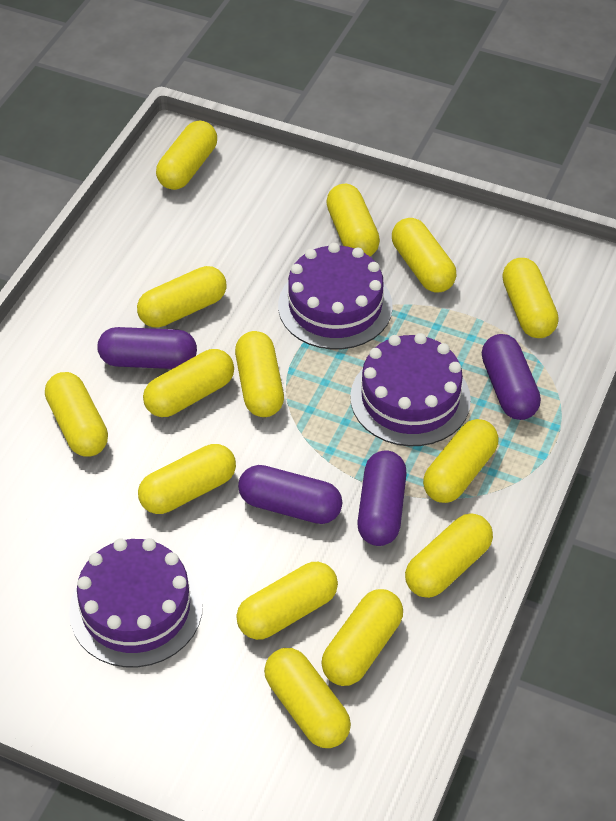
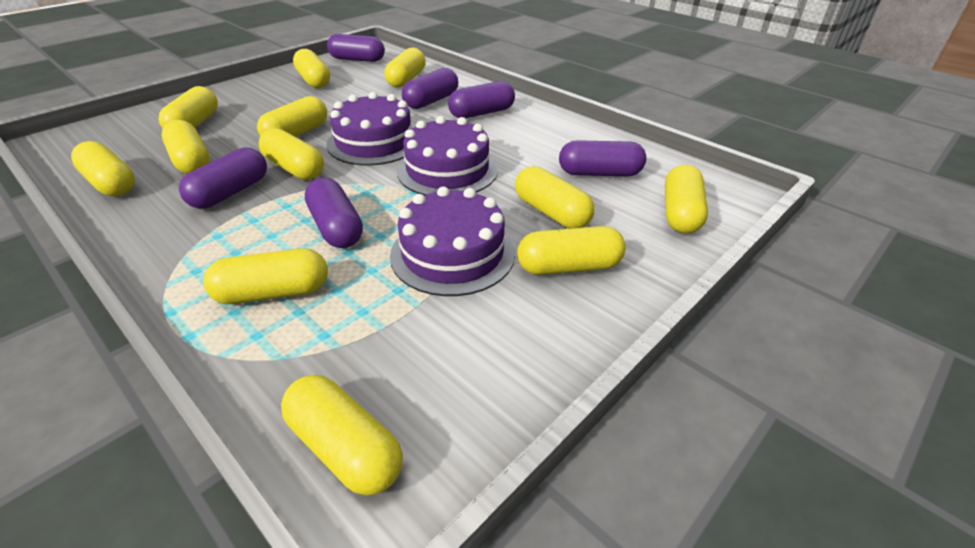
purple capsule: [97,327,197,369] [238,465,342,524] [357,450,407,546] [482,334,541,420] = 4 -> [179,147,267,209] [305,178,363,248] [327,34,385,62] [402,68,458,109] [448,81,515,118] [559,140,646,176] = 6
yellow capsule: [45,372,108,457] [137,266,227,328] [138,444,236,514] [143,349,234,417] [156,121,217,190] [235,331,284,417] [236,562,338,640] [264,648,351,748] [321,589,403,686] [326,184,380,256] [392,218,456,293] [405,514,493,598] [423,419,499,503] [502,258,559,338] = 14 -> [71,141,135,196] [159,86,218,128] [162,120,210,174] [203,248,328,304] [257,96,327,137] [259,128,324,180] [281,375,403,496] [293,49,330,88] [385,48,426,88] [515,166,595,229] [517,226,626,275] [665,165,708,234] = 12

